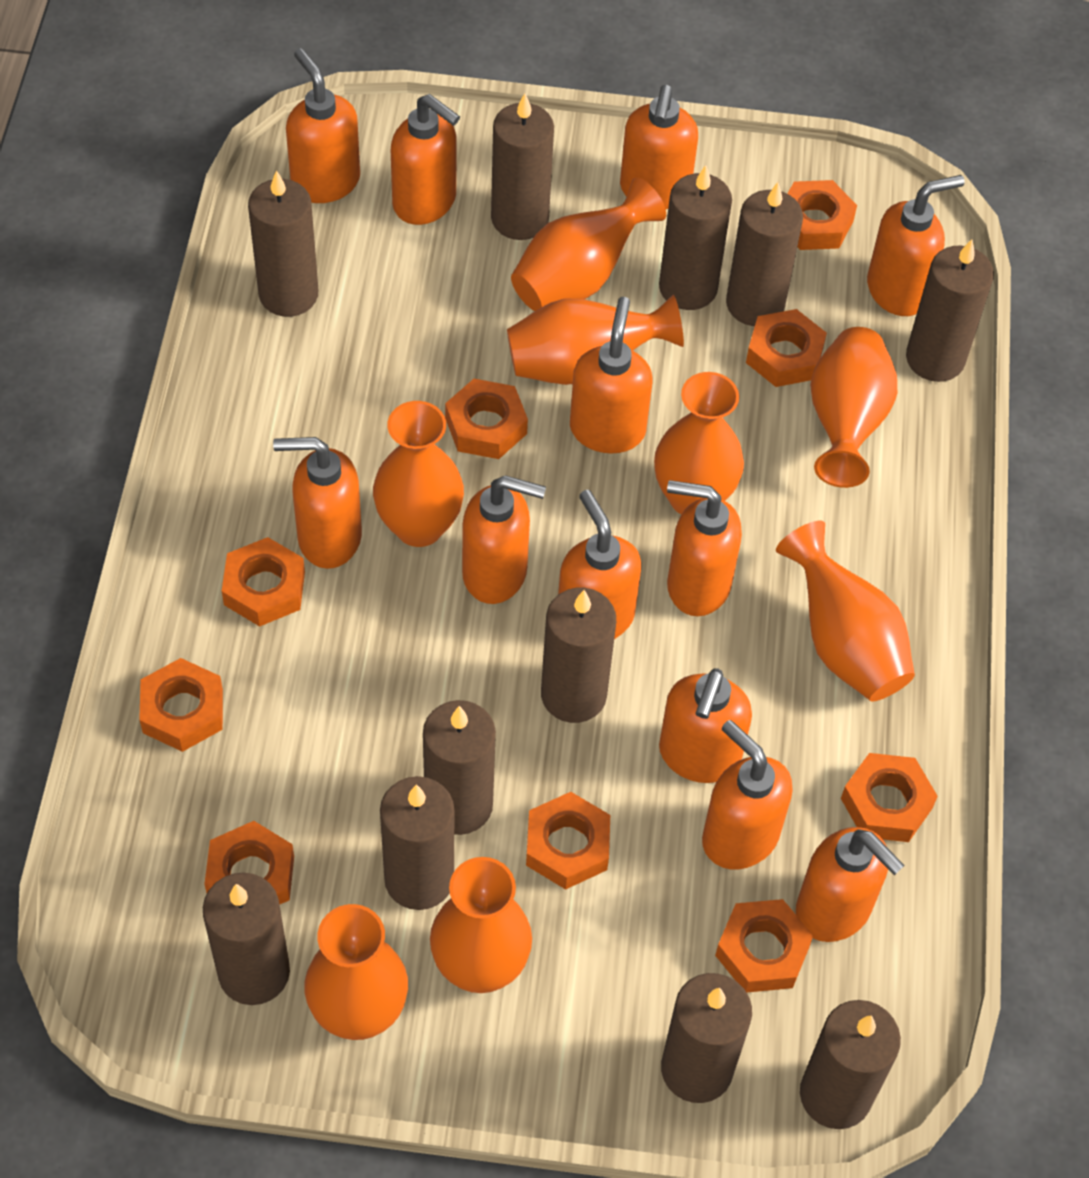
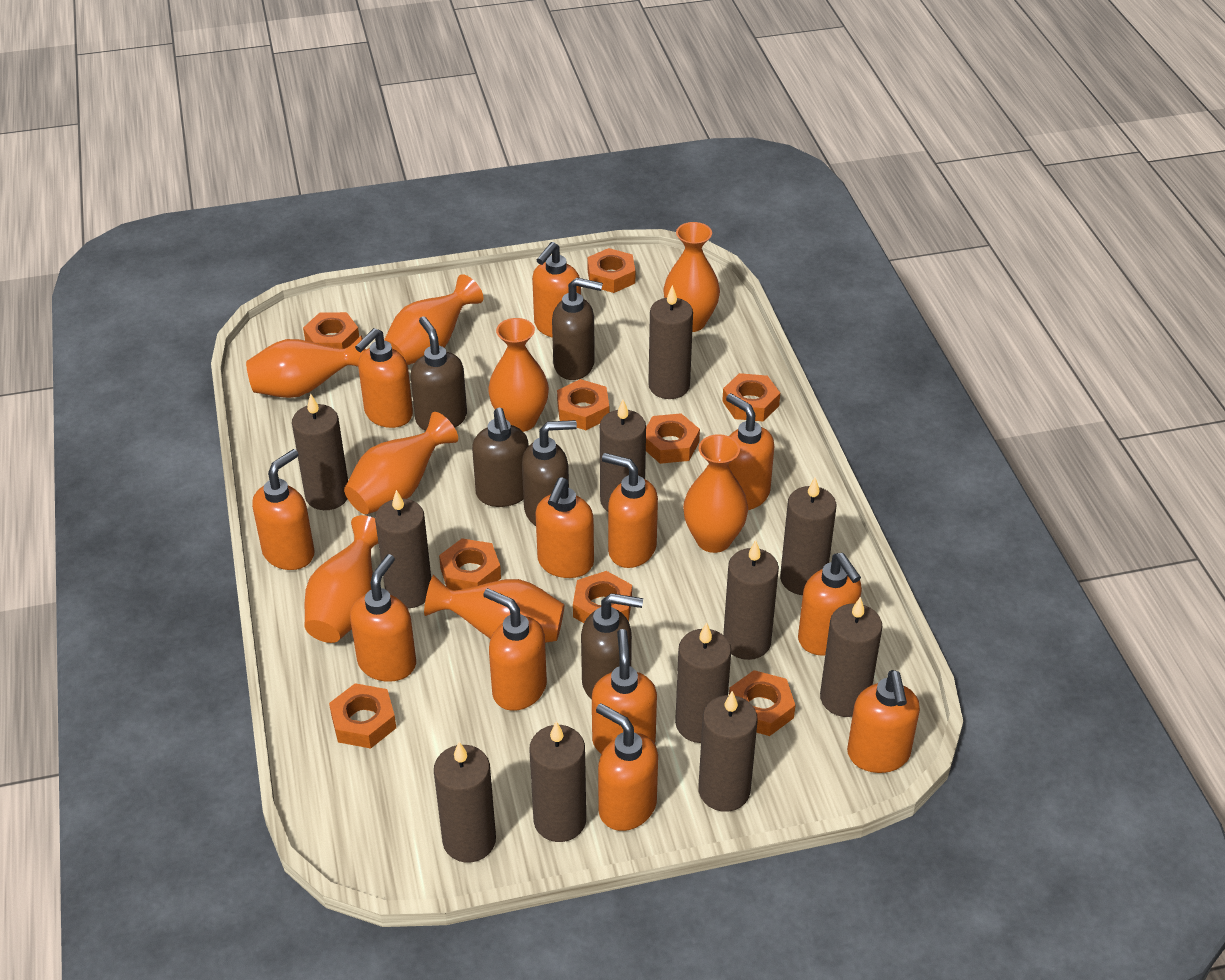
brown soap dispenser: none = 0 -> [411,316,467,431] [472,408,529,507] [522,420,577,526] [552,278,603,380] [581,593,643,699] = 5

